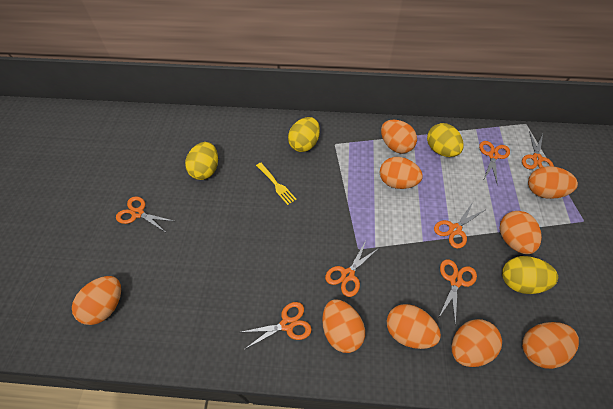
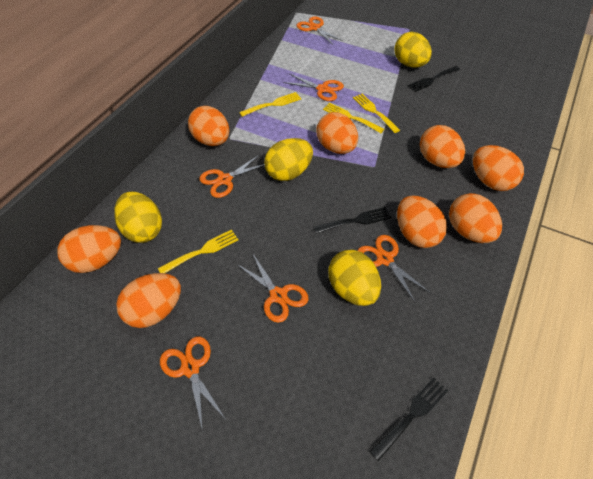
black fork: none = 0 -> [313,207,391,234] [369,378,448,461] [408,66,460,92] = 3
orange egg: [72,276,121,325] [322,299,365,353] [380,157,423,189] [381,120,417,153] [387,304,441,349] [451,319,502,367] [500,211,542,254] [522,322,579,369] [528,166,578,199] = 9 -> [57,225,121,273] [116,273,181,328] [188,106,229,146] [316,112,358,154] [397,195,447,248] [420,125,465,168] [449,193,502,243] [473,145,524,191] = 8
orange scissors: [116,196,173,232] [242,302,312,349] [325,241,379,297] [434,202,485,248] [439,259,477,325] [479,141,510,185] [522,131,554,169] = 7 -> [160,337,225,432] [199,154,265,198] [237,253,309,323] [283,74,344,101] [297,16,343,45] [357,235,431,303] = 6
yellow fork: [256,163,297,205] = 1 -> [158,230,239,273] [239,92,301,117] [323,103,384,133] [353,94,400,133] = 4

